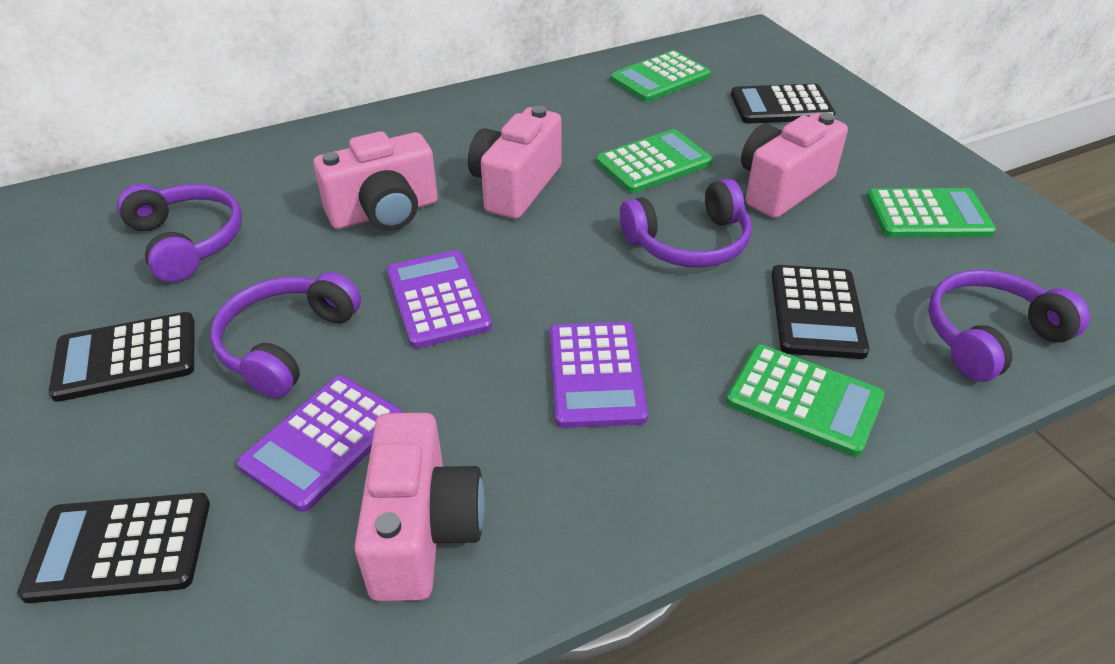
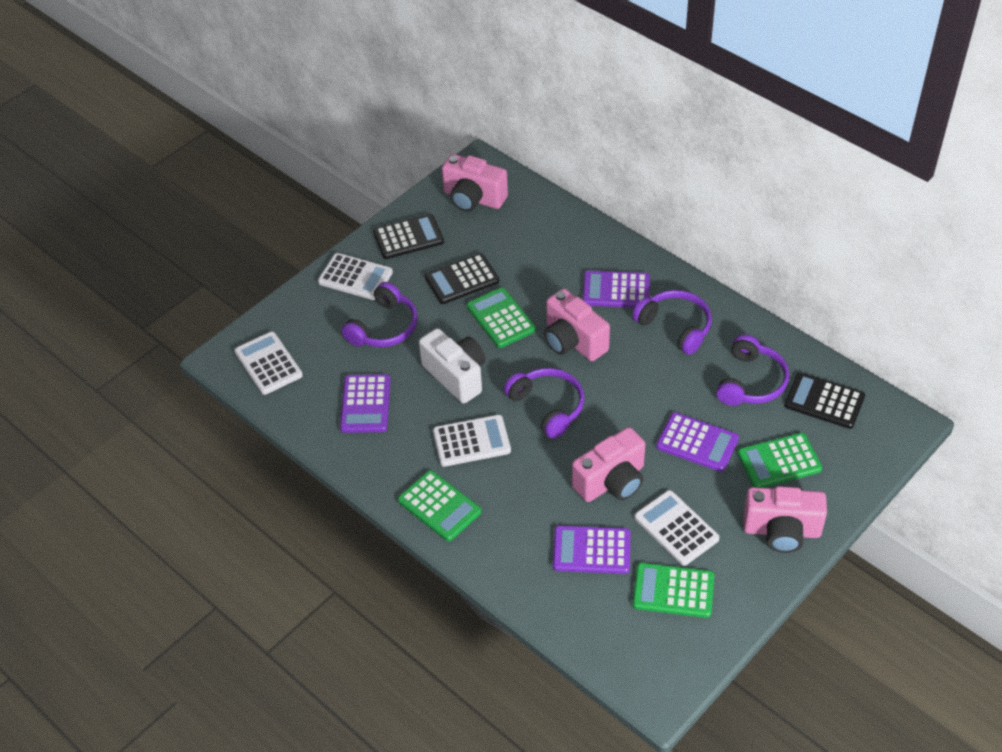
black calculator: [17,493,210,603] [49,312,194,402] [731,84,836,123] [771,265,869,359] = 4 -> [373,214,444,259] [424,253,499,304] [784,372,865,429] = 3
purple calculator: [237,375,403,512] [387,250,492,349] [550,322,648,428] = 3 -> [340,374,391,433] [553,525,630,574] [583,271,650,308] [656,412,739,472] = 4
white calculator: none = 0 -> [234,332,303,395] [318,253,393,300] [433,415,511,467] [635,490,719,566] = 4
white camera: none = 0 -> [419,328,486,403] = 1

